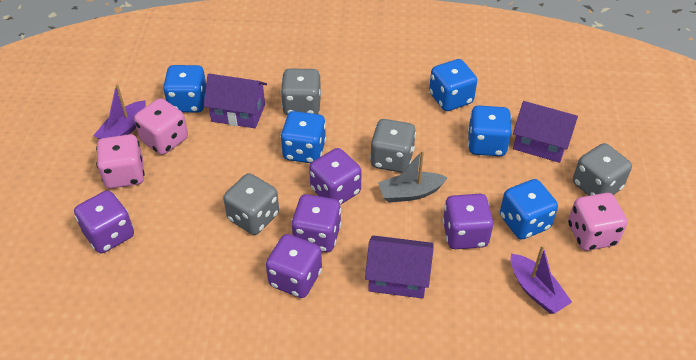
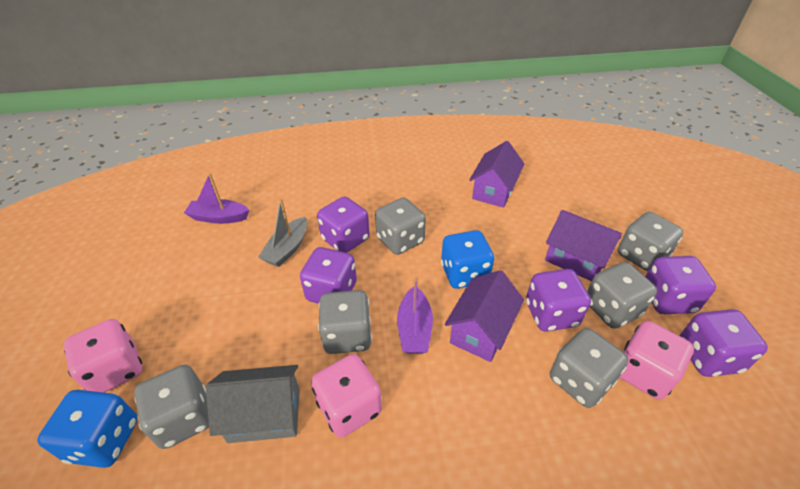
blue dice: [163,65,206,112] [280,111,326,163] [429,59,477,111] [468,105,511,156] [500,179,558,239] = 5 -> [37,390,138,468] [441,230,494,289] = 2
grey dice: [223,173,279,235] [281,68,321,115] [370,119,416,173] [573,143,632,196] = 4 -> [134,365,209,449] [318,290,372,354] [375,198,426,255] [550,328,628,408] [587,262,657,329] [618,212,683,271] = 6
grey house: none = 0 -> [206,365,300,443] = 1

